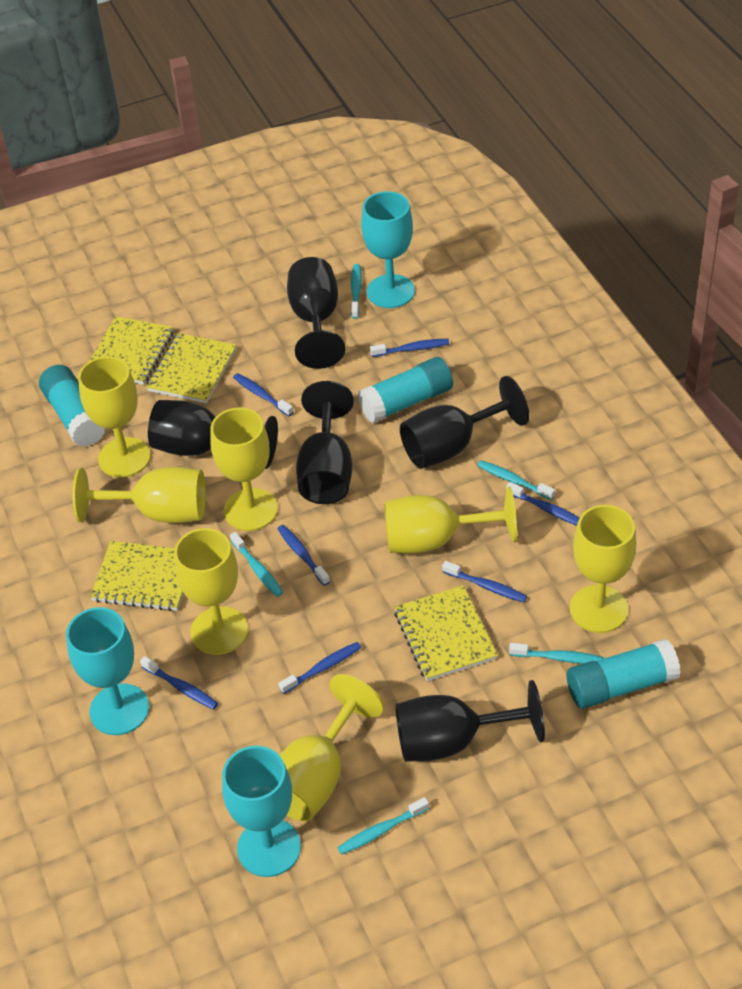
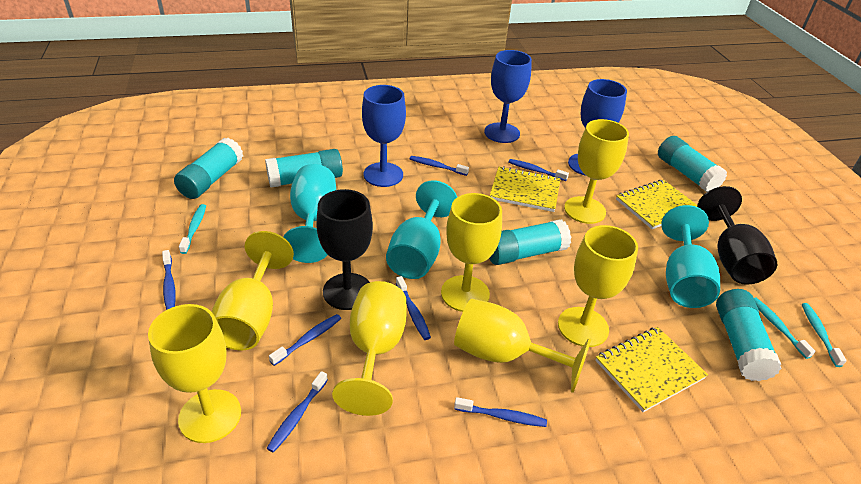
black goblet: [148,400,278,469] [287,257,345,369] [296,381,354,504] [395,680,545,762] [400,376,529,469] = 5 -> [317,189,373,310] [697,186,777,285] = 2
blue goblet: none = 0 -> [362,85,406,187] [484,50,532,143] [568,79,627,176] = 3
turquoise glue stick: [39,365,105,447] [358,357,453,423] [567,639,681,709] = 3 -> [174,138,243,199] [265,149,343,188] [489,219,571,265] [658,136,727,192] [716,289,782,381] = 5
turquoise toothbrush: [230,532,283,597] [337,797,429,855] [351,264,362,319] [477,461,555,500] [509,643,604,664] = 5 -> [179,204,206,254] [754,297,815,359] [802,303,847,367] = 3
yellow notebook: [89,316,174,385] [90,541,183,611] [146,333,237,403] [394,585,498,681] = 4 -> [490,166,561,212] [595,327,708,412] [616,180,697,229] = 3

